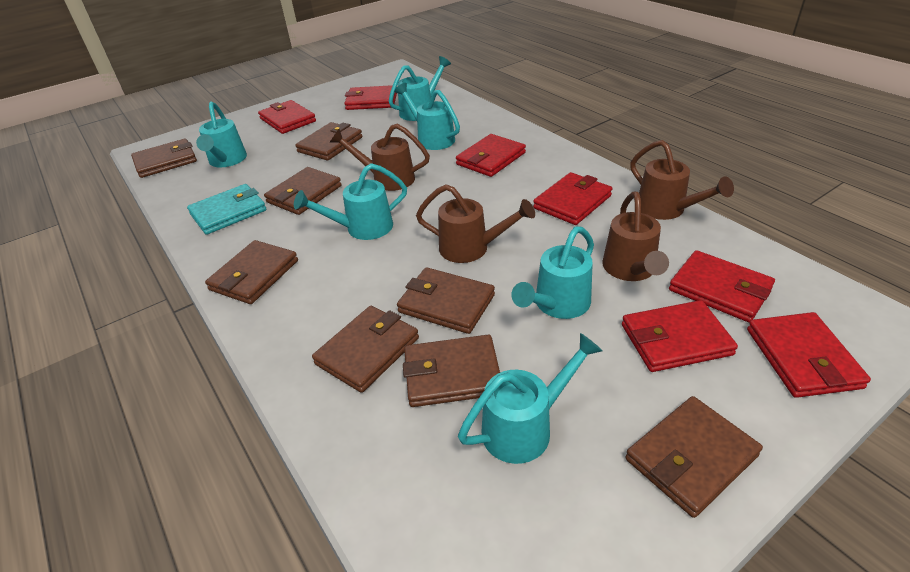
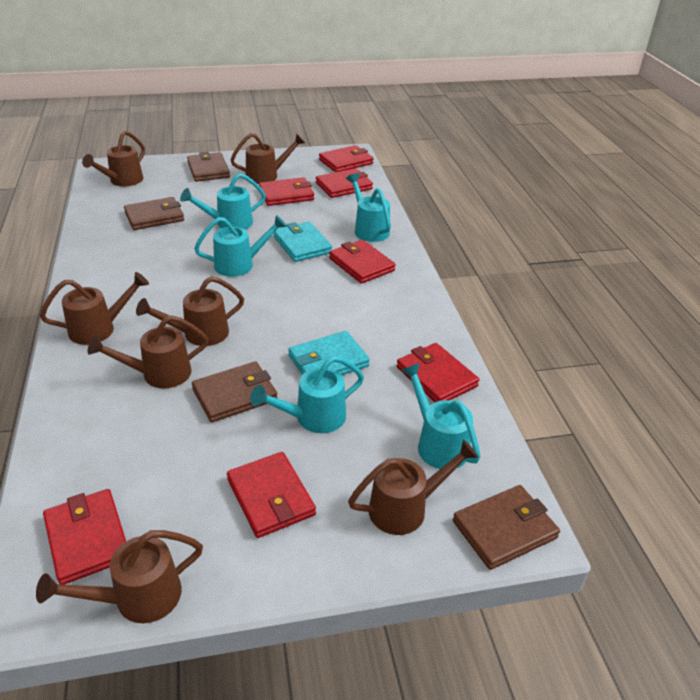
brown wallet: [131,138,197,178] [205,240,298,304] [264,167,342,215] [295,122,363,161] [312,306,419,393] [397,267,495,334] [403,335,500,407] [625,396,763,518] = 8 -> [124,197,184,230] [187,152,230,182] [192,361,278,422] [453,485,560,570] = 4
brown watering can: [330,124,430,191] [416,184,535,263] [602,192,669,281] [630,140,734,220] = 4 -> [36,530,203,623] [40,272,149,345] [82,131,145,186] [87,315,208,388] [136,276,244,346] [230,133,305,184] [348,440,479,535] = 7
turquoise wallet: [187,184,266,235] = 1 -> [273,222,332,262] [288,331,370,375] = 2
turquoise watering can: [196,101,247,167] [294,163,407,240] [389,56,451,121] [394,83,460,150] [458,333,603,464] [511,226,594,319] = 6 -> [180,173,266,230] [194,215,287,277] [250,356,364,433] [346,173,391,242] [401,363,480,469] = 5

